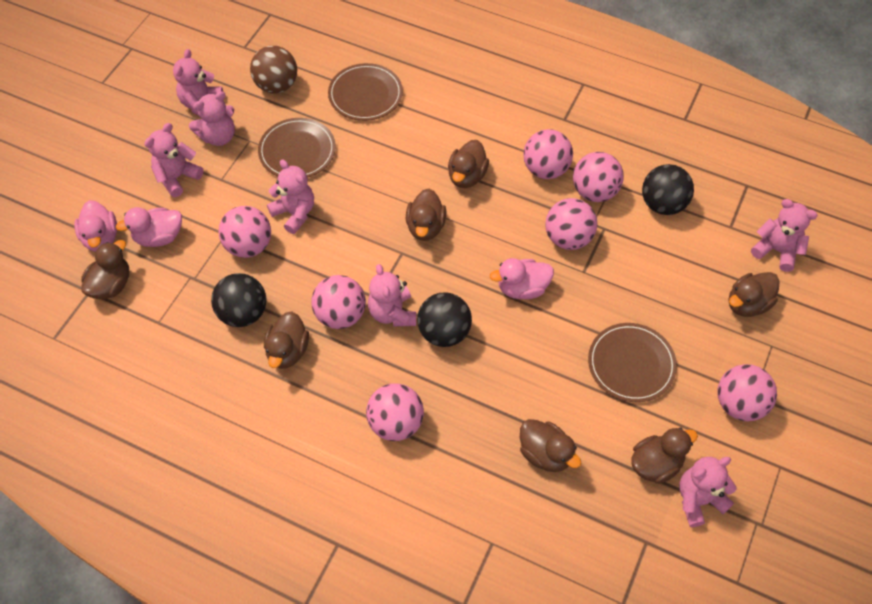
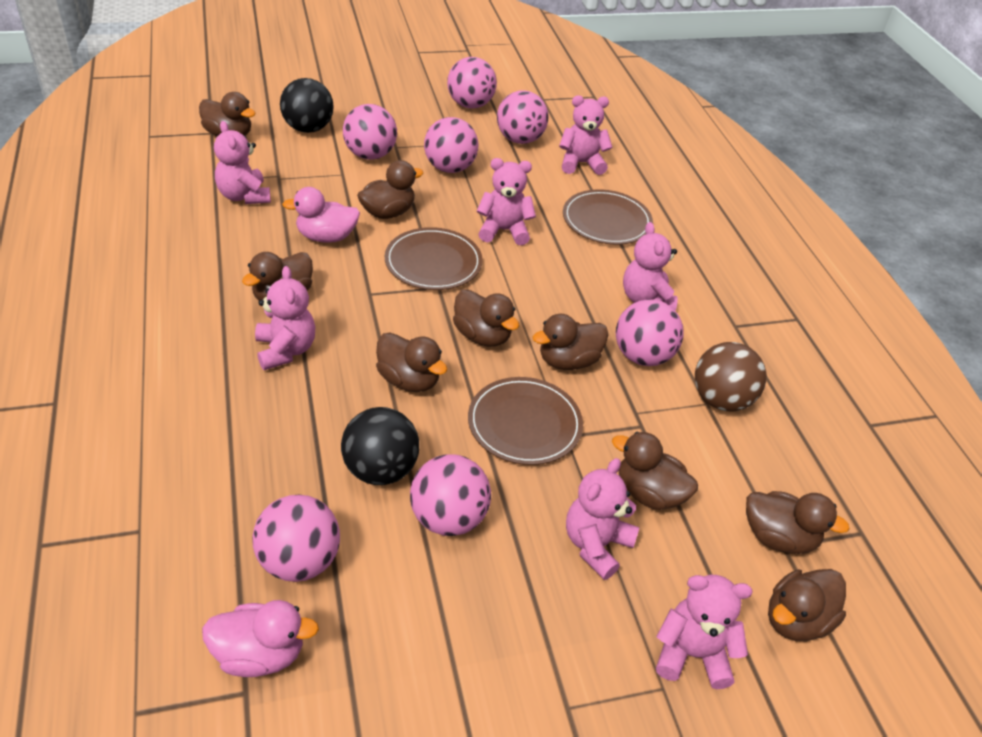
black ball: [211,273,266,327] [417,292,472,347] [642,164,694,215] = 3 -> [280,78,334,133] [341,407,419,485] = 2
brown duck: [81,240,129,299] [264,311,309,369] [406,189,446,241] [448,140,489,188] [520,419,581,472] [631,428,698,484] [729,272,780,317] = 7 -> [199,92,256,136] [242,252,313,301] [357,160,423,219] [376,332,447,392] [453,289,519,347] [533,314,608,370] [612,432,698,510] [746,491,849,554] [768,569,846,641] = 9
pink duck: [74,200,117,252] [116,207,182,247] [490,258,554,299] = 3 -> [202,600,319,677] [282,187,360,243] = 2

